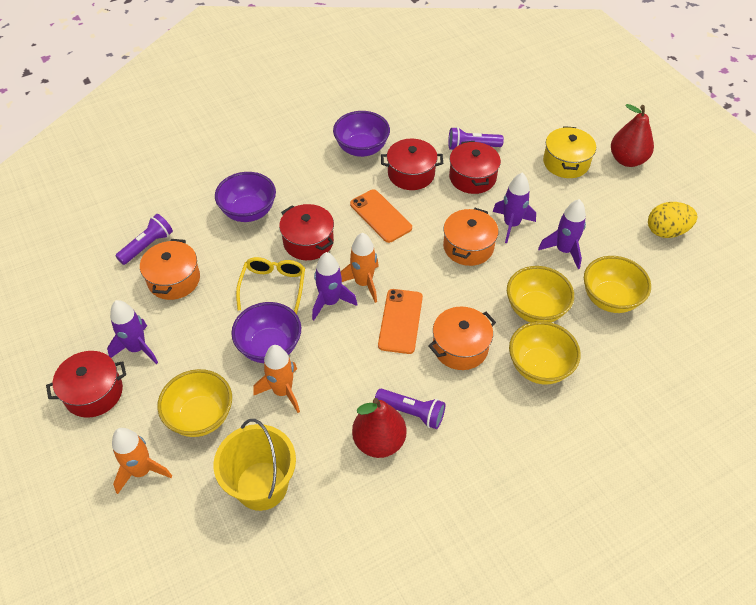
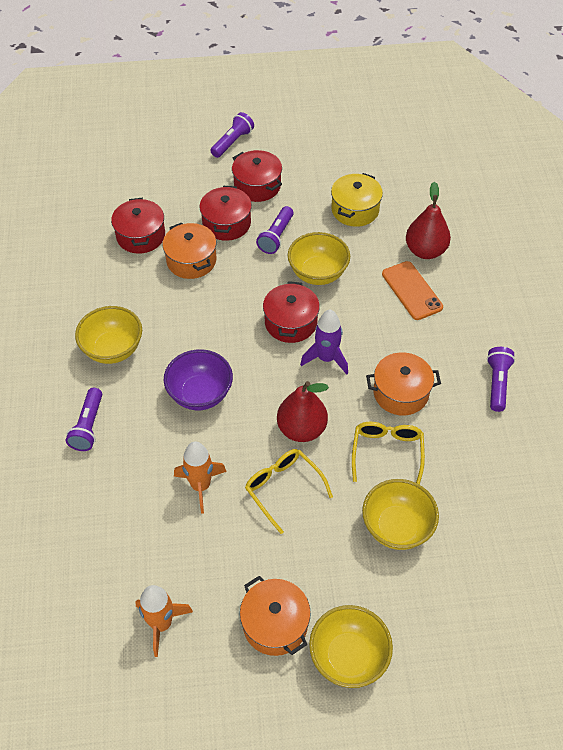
orange phone: [350,189,412,243] [378,289,423,354] = 2 -> [382,261,443,320] = 1
orange rocket: [112,428,172,494] [253,345,300,413] [340,233,379,303] = 3 -> [135,585,193,657] [174,441,227,514] = 2
purple bowl: [215,172,276,222] [231,302,301,363] [333,111,390,157] = 3 -> [164,349,233,410] = 1
purple flashlight: [115,214,173,265] [375,389,445,429] [448,127,504,150] = 3 -> [66,388,102,451] [210,112,254,158] [256,206,294,254] [487,347,515,412] = 4
purple rocket: [107,300,158,364] [312,252,357,320] [493,173,536,243] [538,199,586,269] = 4 -> [300,309,348,375] = 1
yellow bucket: [214,419,296,511] = 1 -> none = 0
yellow egg: [648,202,697,238] = 1 -> none = 0
yellow glasses: [236,257,305,314] = 1 -> [245,449,333,534] [352,422,425,485] = 2

